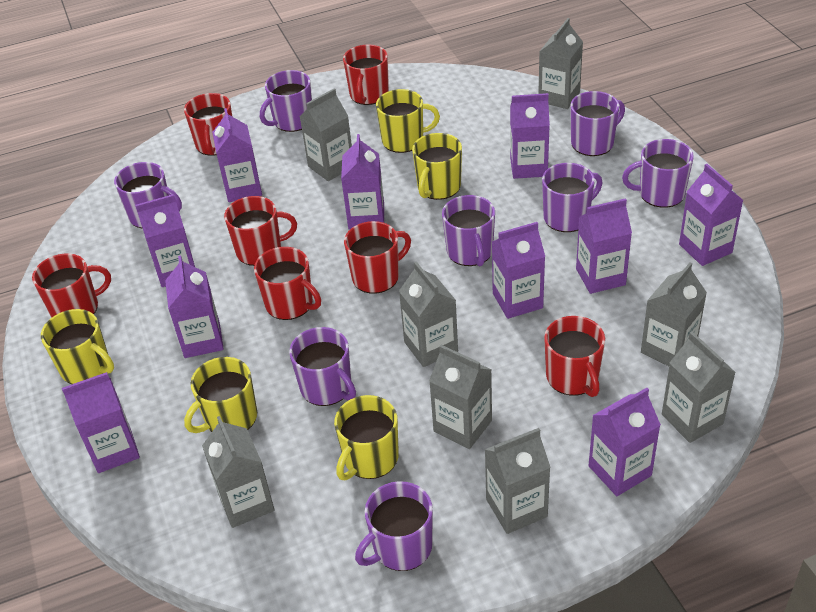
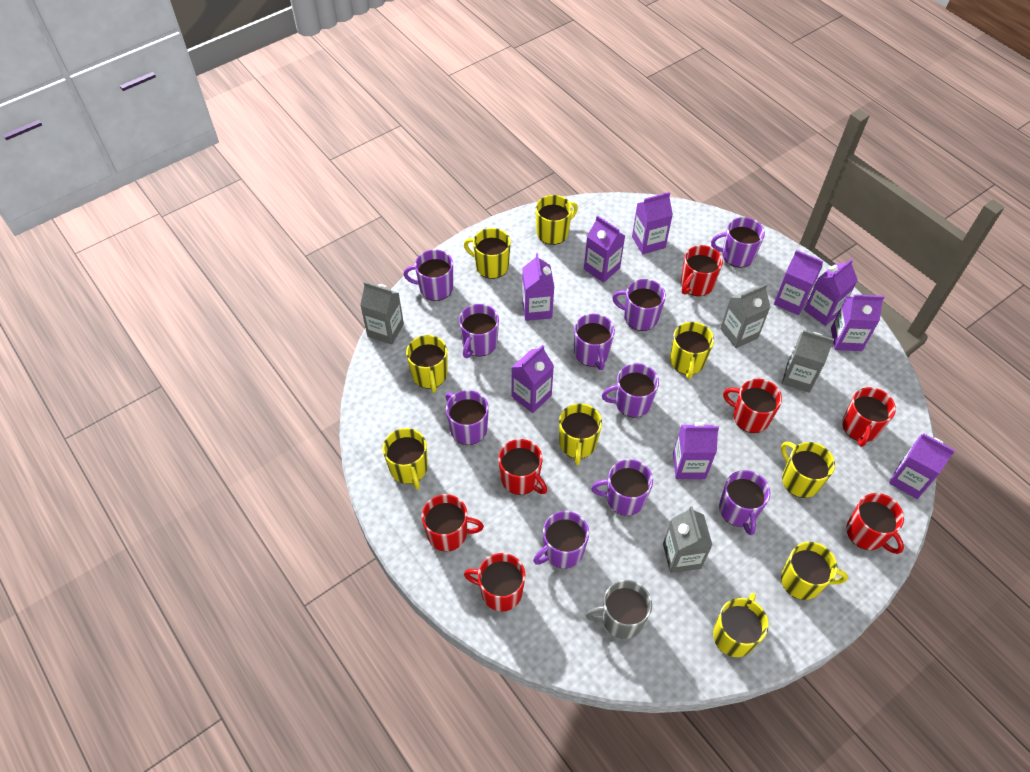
grey carton: [202,416,274,528] [300,88,352,181] [399,261,458,367] [429,345,492,449] [484,428,551,534] [538,18,583,109] [641,262,707,366] [662,332,736,443] = 8 -> [360,281,404,345] [663,506,713,573] [720,284,770,348] [782,330,834,393] = 4
grey mug: none = 0 -> [586,580,652,639] = 1
purple carton: [62,372,140,473] [135,194,195,287] [165,256,224,358] [212,108,262,202] [341,134,384,230] [492,222,545,319] [510,93,550,179] [576,198,632,294] [588,388,661,496] [679,164,744,266] = 10 -> [511,345,554,413] [522,253,554,321] [584,215,625,283] [632,192,673,254] [673,422,719,479] [774,250,824,315] [804,259,858,326] [831,294,884,351] [889,434,955,499] = 9
purple mug: [114,162,182,229] [260,70,312,132] [289,327,356,406] [355,481,433,571] [442,195,495,266] [542,163,603,232] [570,91,625,156] [622,139,694,208] = 8 -> [403,249,453,301] [446,390,489,445] [459,304,499,358] [533,511,589,568] [574,314,615,370] [591,459,653,516] [602,363,659,417] [612,279,666,331] [711,217,765,268] [719,470,770,535] = 10
yellow mug: [41,309,114,384] [184,357,257,433] [334,395,399,480] [376,89,440,153] [412,133,462,200] = 5 -> [383,428,428,489] [406,335,448,393] [464,228,511,279] [536,195,578,245] [559,403,602,465] [670,322,714,379] [713,593,769,657] [781,442,835,498] [781,542,848,600] = 9

